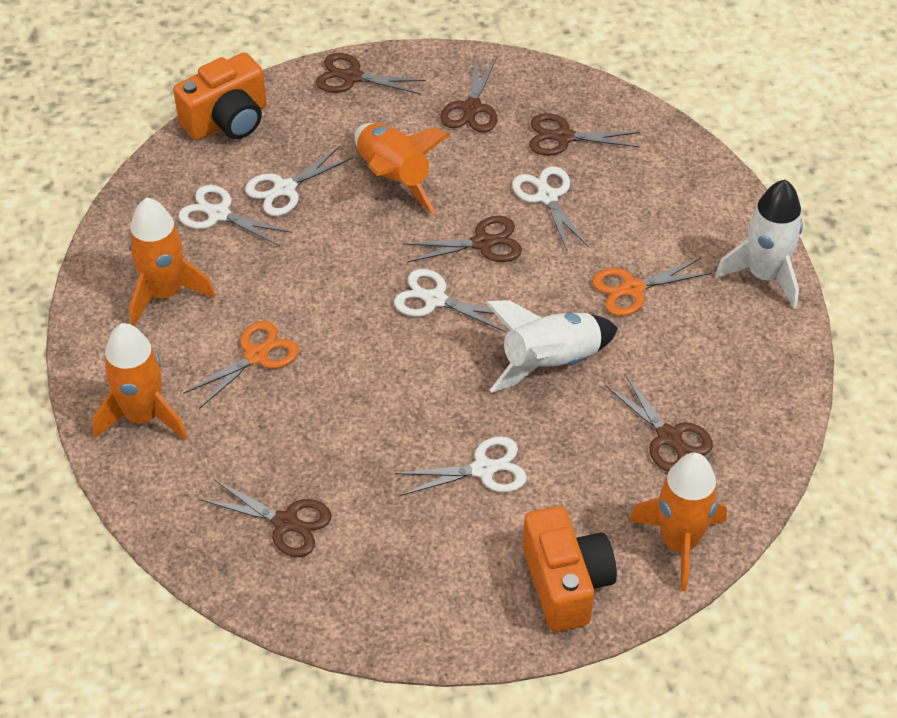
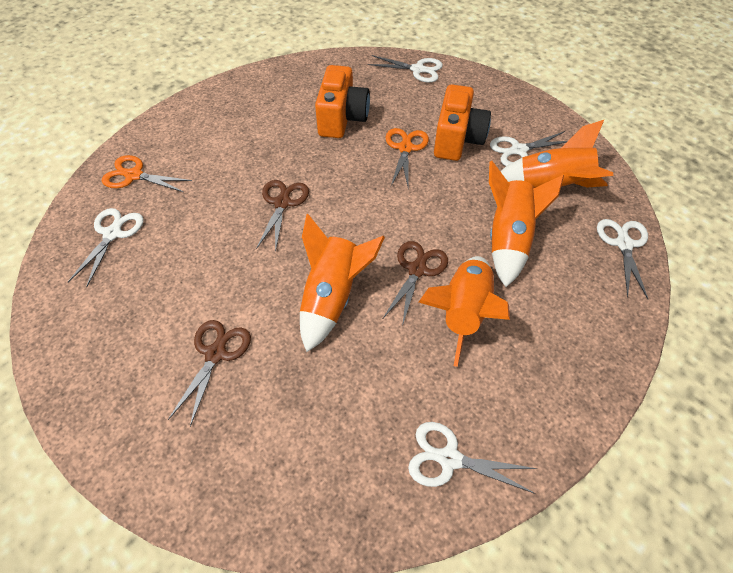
brown scissors: [201,480,331,557] [316,53,426,94] [403,216,522,263] [440,57,497,133] [529,113,640,156] [605,374,713,472] = 6 -> [168,320,251,427] [256,180,309,252] [383,241,448,326] = 3
white rocket: [485,301,618,393] [715,180,803,309] = 2 -> none = 0

